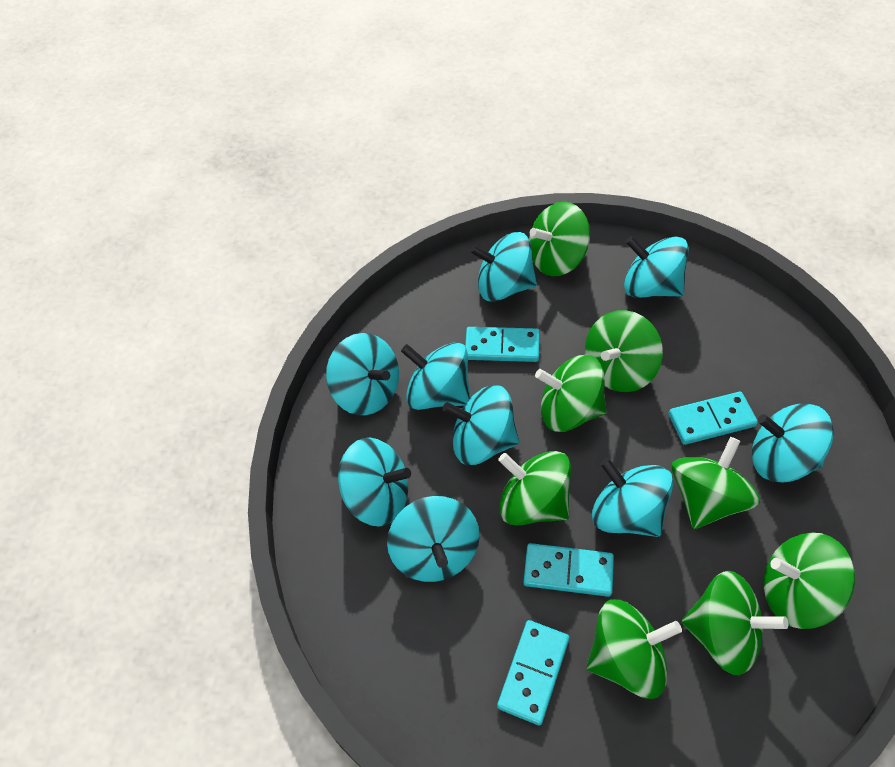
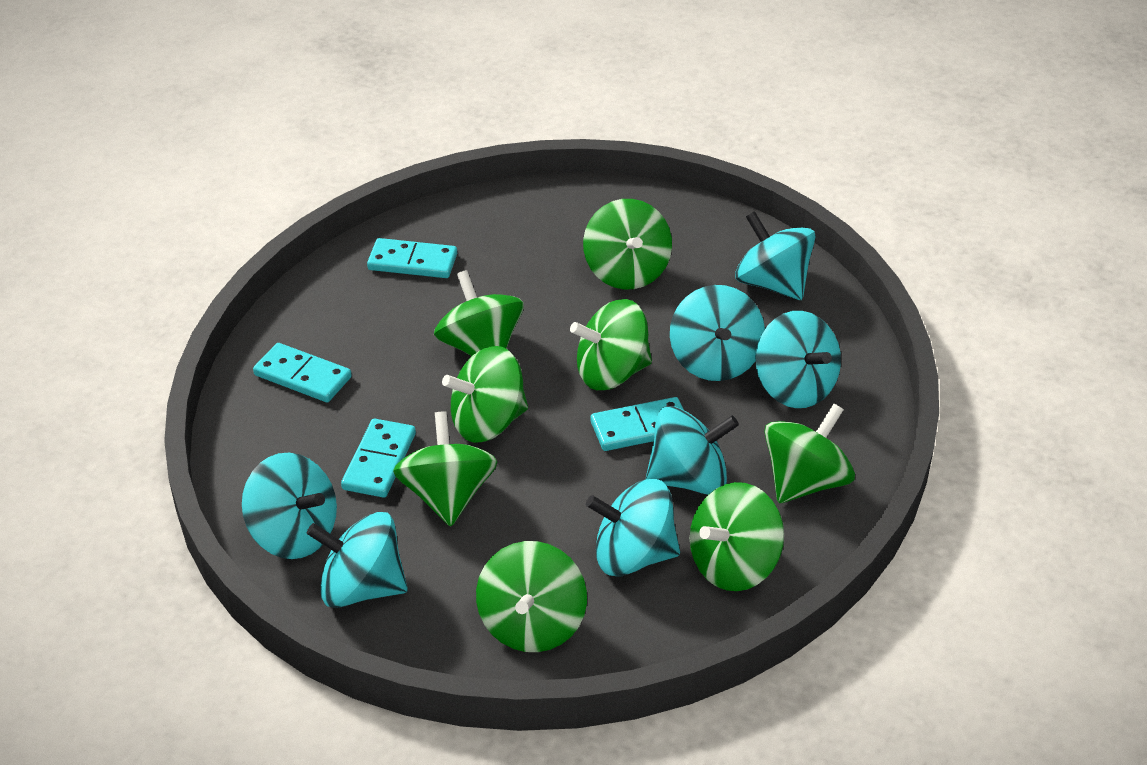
turquoise spinning top: [326,333,399,415] [338,438,411,527] [387,496,480,582] [401,342,470,410] [442,385,519,465] [470,232,537,302] [592,458,673,537] [624,236,689,298] [752,404,834,483] = 9 -> [242,453,337,559] [307,512,408,608] [586,479,680,576] [646,406,739,495] [670,285,765,381] [735,211,816,300] [756,311,841,408] = 7

